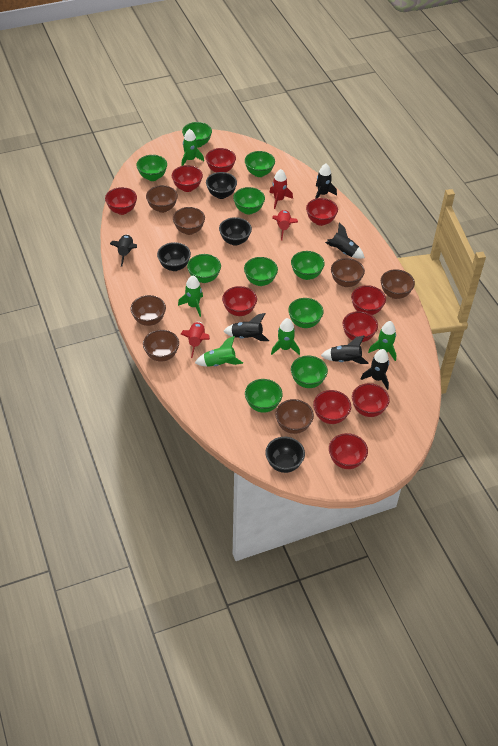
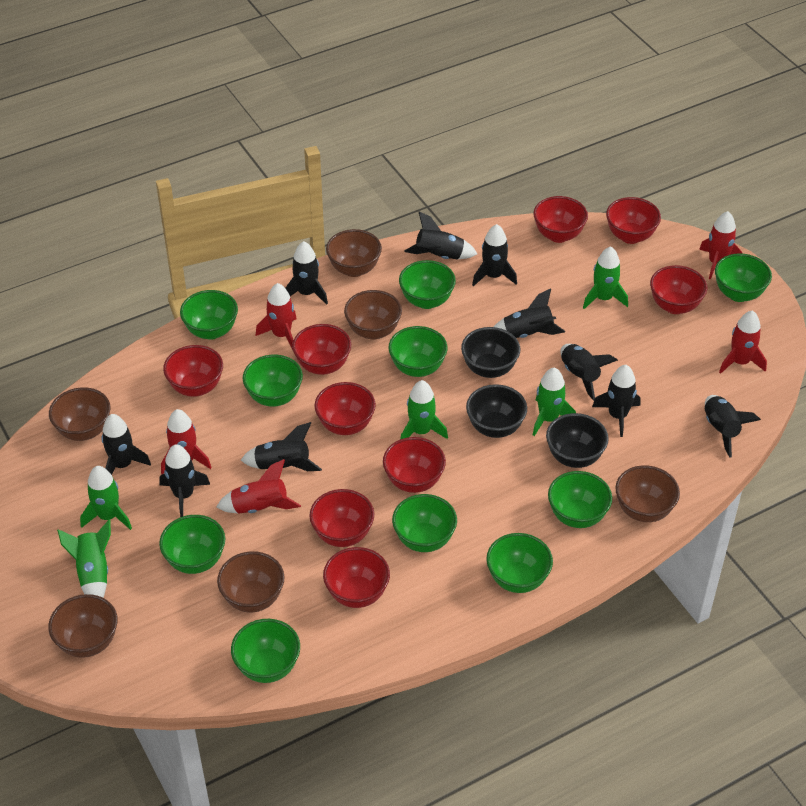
black bowl: [157,242,191,271] [206,172,237,199] [219,217,252,246] [265,437,305,473] = 4 -> [461,327,520,378] [466,384,527,438] [546,413,609,468] = 3
black rocket: [110,235,137,267] [223,313,269,341] [315,164,337,199] [321,335,369,364] [325,223,365,259] [361,349,389,390] = 6 -> [101,414,151,475] [159,444,210,517] [241,422,322,471] [285,241,328,305] [404,212,477,259] [472,224,517,286] [494,288,565,338] [561,344,618,401] [592,365,640,437] [705,395,761,457] = 10
brown bowl: [131,295,166,326] [143,330,179,362] [146,185,178,213] [173,207,205,235] [275,399,314,434] [331,258,365,287] [381,269,415,299] = 7 -> [48,594,118,658] [49,387,111,441] [217,551,285,612] [326,229,382,277] [344,290,402,340] [615,465,680,522] = 6
red bowl: [105,187,137,215] [172,165,203,192] [206,148,236,173] [222,286,257,316] [306,198,338,226] [313,390,351,424] [329,433,368,469] [342,311,378,342] [351,285,386,315] [352,383,390,417] = 10 -> [163,345,223,397] [292,324,351,375] [309,489,374,547] [314,382,376,435] [323,547,390,608] [383,437,446,493] [533,196,588,243] [606,197,661,244] [650,265,707,314] = 9
red rocket: [181,321,210,358] [269,169,293,209] [272,210,298,241] = 3 -> [161,409,212,474] [216,459,301,514] [256,283,296,350] [699,211,743,280] [719,310,767,374] = 5

